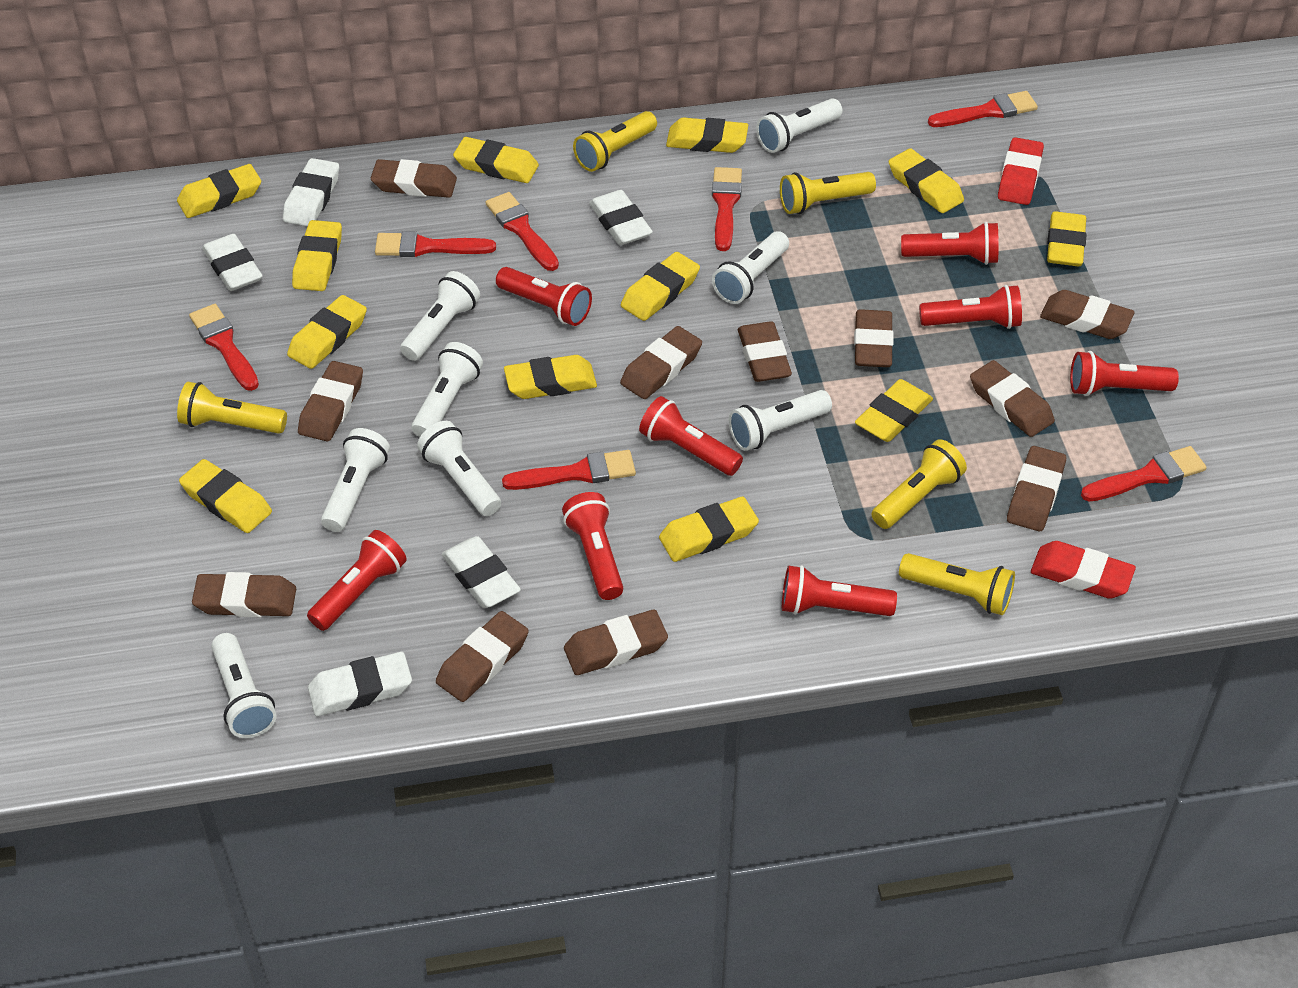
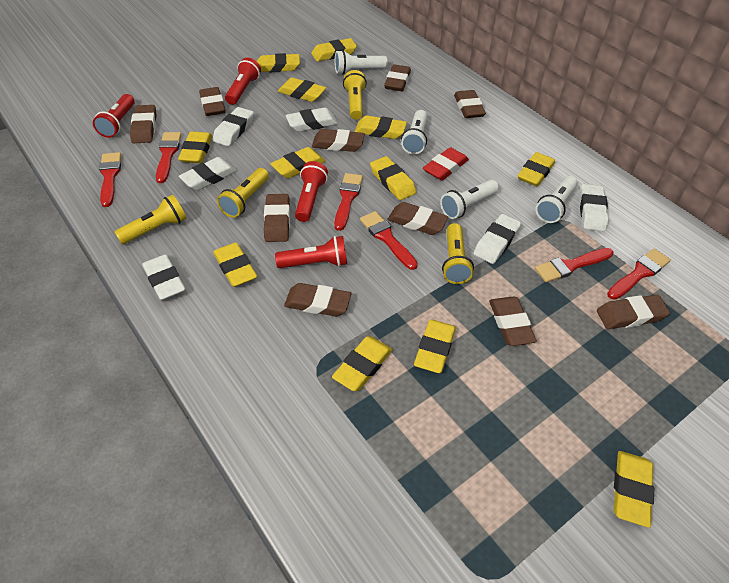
brown eraser: [192,572,296,617] [298,361,363,441] [371,159,457,198] [436,611,529,702] [564,610,668,675] [620,326,702,399] [738,321,792,382] [854,309,894,367] [970,360,1055,437] [1007,446,1066,531] [1040,290,1135,339] = 11 -> [130,105,157,143] [199,87,226,116] [264,194,290,242] [284,283,352,317] [312,129,365,152] [384,64,411,91] [387,202,449,235] [454,90,486,118] [489,297,537,346] [597,295,670,329] = 10
red brush: [189,304,259,391] [375,231,496,257] [486,192,559,271] [502,450,636,490] [712,167,742,251] [928,91,1038,127] [1081,446,1207,501] = 7 -> [99,152,121,207] [156,132,181,183] [334,173,363,231] [360,211,418,270] [535,248,613,283] [607,249,671,300] = 6
red eraser: [998,137,1044,205] [1031,541,1136,599] = 2 -> [423,147,469,181] = 1
red flashlight: [307,530,407,631] [496,267,592,326] [562,492,623,600] [639,396,743,476] [782,565,897,616] [901,222,999,265] [919,285,1022,329] [1070,351,1179,396] = 8 -> [93,94,134,138] [225,58,261,105] [275,236,347,268] [295,161,328,222] = 4
white eraser: [202,234,263,291] [283,158,339,226] [308,652,412,716] [442,536,521,608] [589,190,653,245] = 5 -> [142,254,185,300] [179,157,237,190] [213,107,254,146] [286,108,338,132] [473,214,521,264] [580,184,609,231] = 6
white flashlight: [211,633,277,738] [321,428,390,532] [400,271,480,361] [411,342,483,437] [417,421,501,516] [712,231,789,304] [729,390,832,451] [756,98,843,153] = 8 -> [335,50,387,74] [401,110,427,154] [440,180,499,219] [535,176,578,223] = 4
yellow flashlight: [177,382,287,434] [573,111,657,172] [780,172,876,214] [871,439,967,529] [899,553,1015,615] = 5 -> [115,195,186,244] [217,168,269,218] [343,70,367,120] [442,223,474,284] = 4

